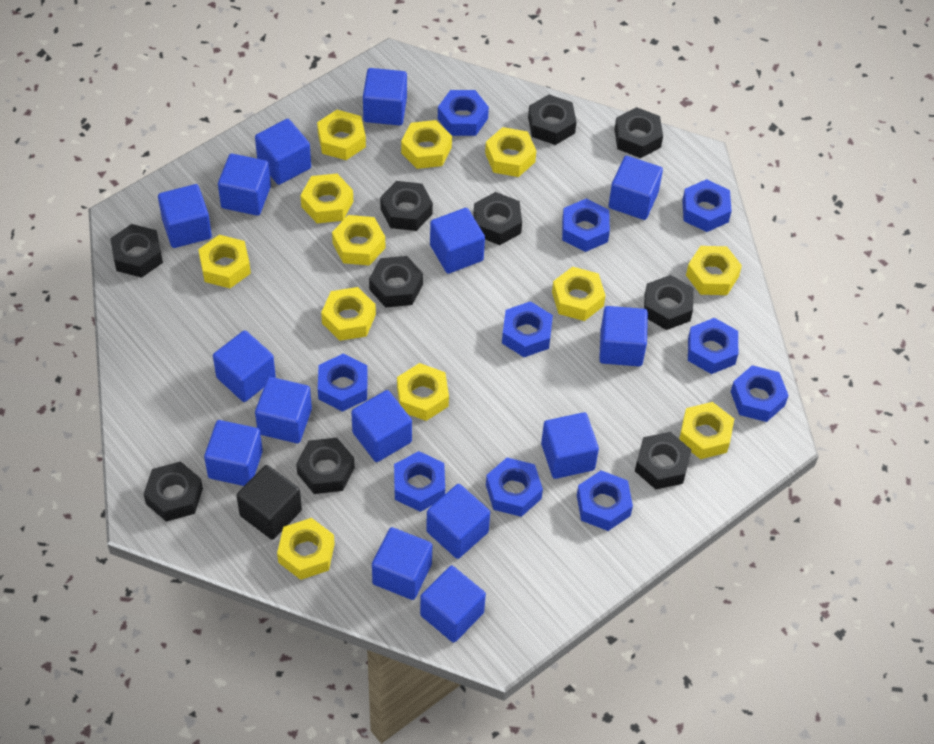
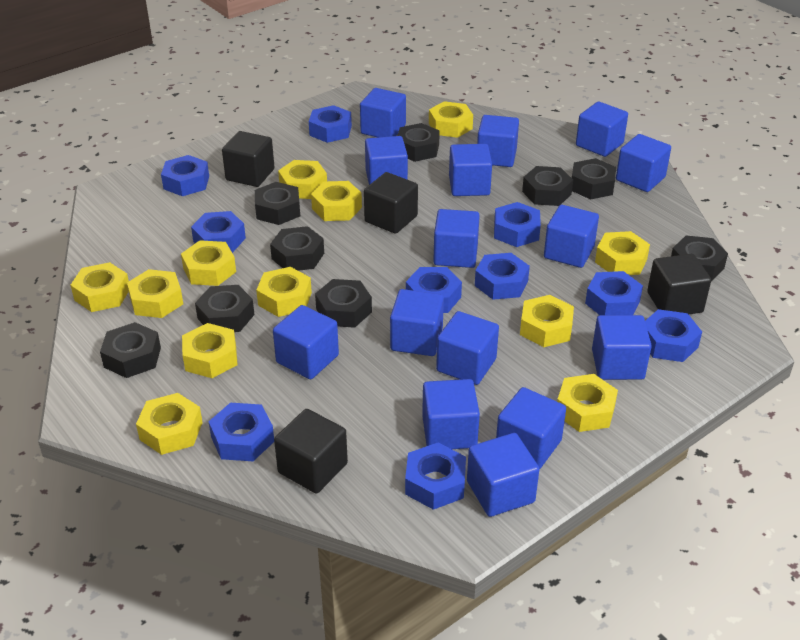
black cube: [236,465,302,540] = 1 -> [222,131,274,187] [274,409,348,494] [364,172,418,234] [647,254,711,314] = 4
black nut: [110,224,163,278] [144,461,203,522] [296,438,355,494] [369,256,423,308] [380,181,433,231] [473,192,522,245] [528,95,577,145] [614,107,663,158] [635,432,691,489] [644,275,694,330] = 10 -> [100,322,161,378] [195,285,254,332] [255,182,300,225] [270,226,324,271] [315,279,372,328] [397,123,440,162] [522,166,573,206] [572,158,616,199] [671,235,728,282] = 9

